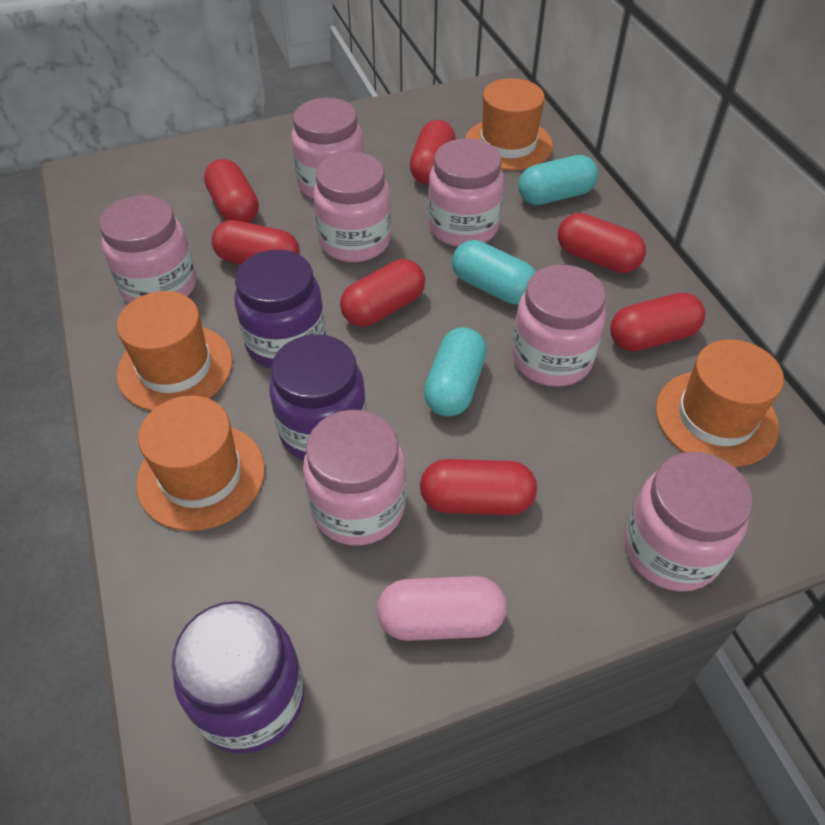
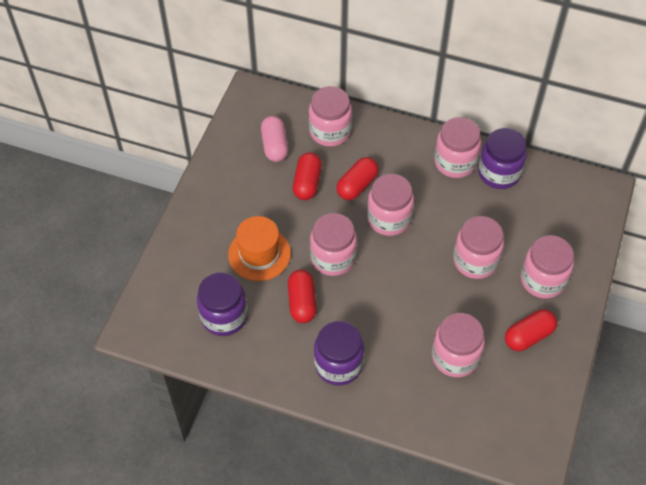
orange hat: [116,291,233,411] [136,396,265,531] [465,78,553,170] [656,339,784,467] = 4 -> [228,216,291,281] = 1
red capsule: [204,159,259,223] [212,220,300,265] [340,259,425,327] [410,120,456,185] [420,459,537,515] [558,213,646,273] [610,293,705,351] = 7 -> [288,270,317,323] [293,152,322,200] [336,157,379,200] [505,309,557,351] = 4
turquoise capsule: [424,327,487,417] [452,240,536,304] [518,155,598,205] = 3 -> none = 0

